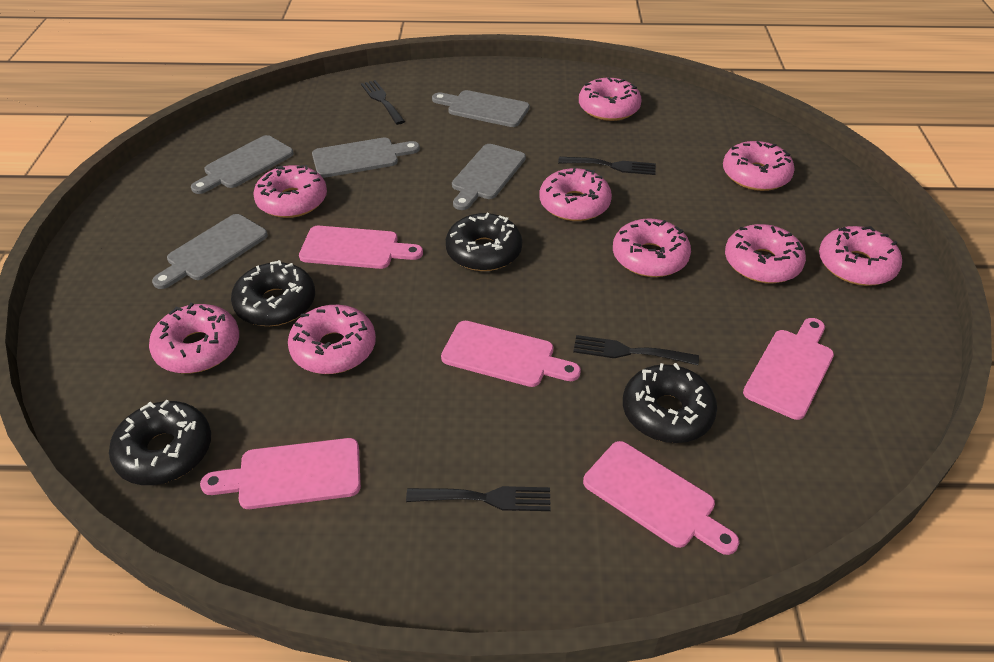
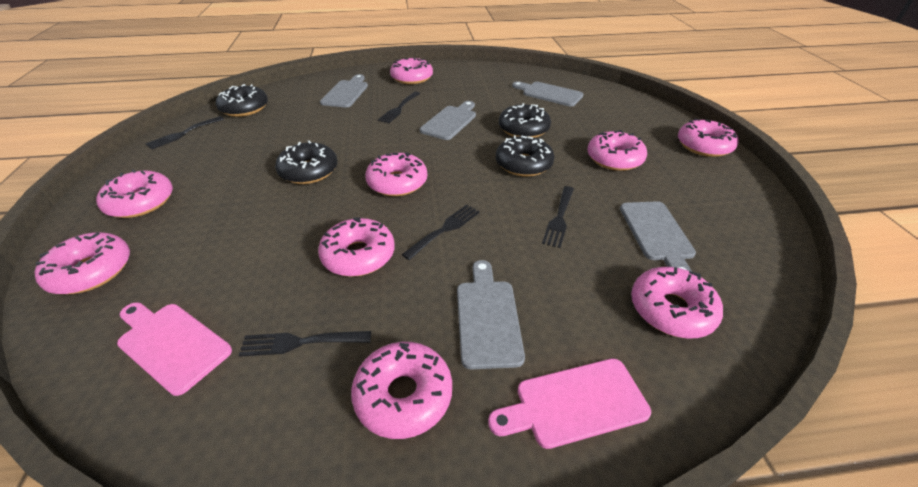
black fork: [361,80,405,125] [406,486,551,511] [558,157,656,175] [573,335,699,365] = 4 -> [145,116,224,149] [239,331,371,357] [378,92,420,123] [402,205,480,260] [542,186,574,248] = 5
pink cutting board: [200,438,361,509] [299,226,423,269] [441,321,581,387] [583,441,739,555] [743,318,834,420] = 5 -> [117,303,232,396] [488,358,651,449] = 2

